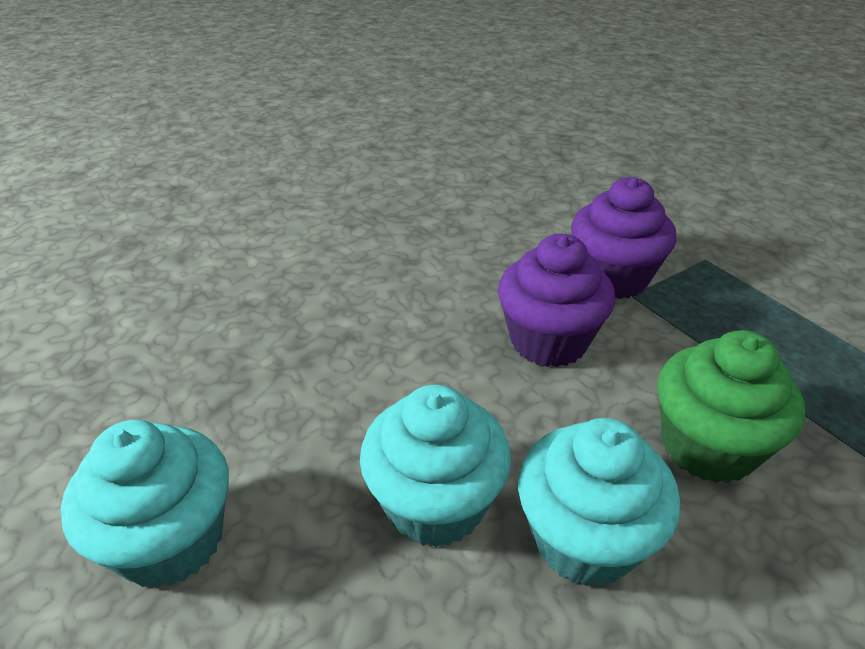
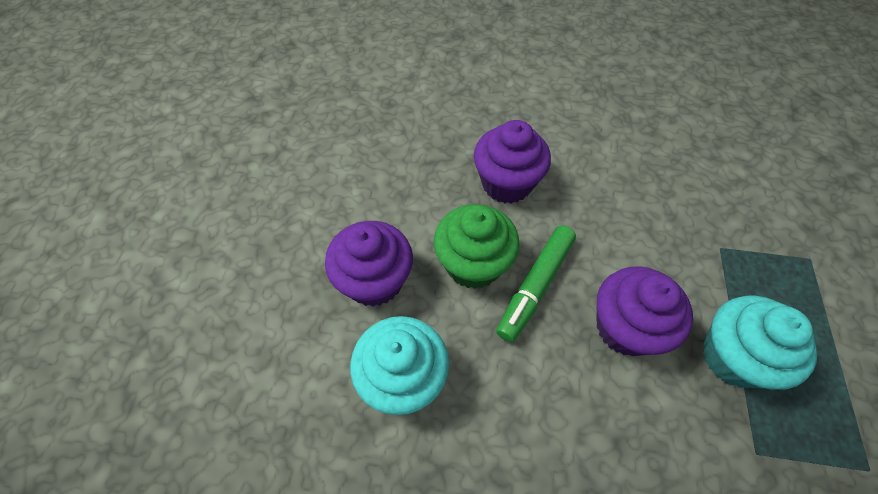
green marker: none = 0 -> [496,225,576,342] = 1
purple cupcake: [498,234,615,367] [571,177,677,299] = 2 -> [325,221,413,307] [474,120,551,204] [596,266,693,356] = 3
turquoise cupcake: [61,420,229,588] [360,385,511,547] [518,418,680,586] = 3 -> [350,316,449,415] [702,296,817,390] = 2

